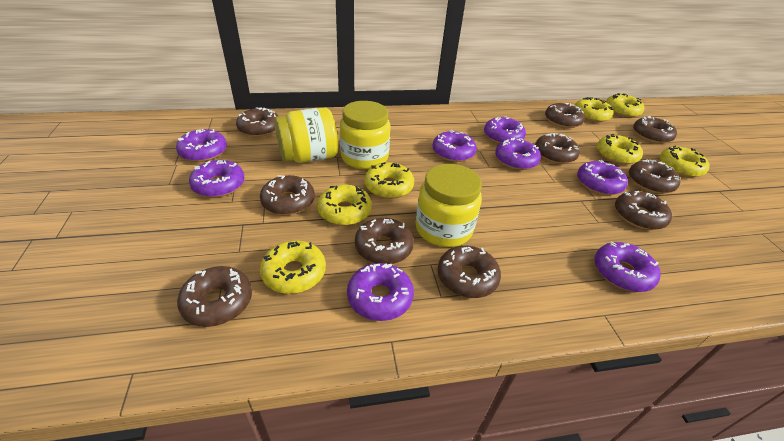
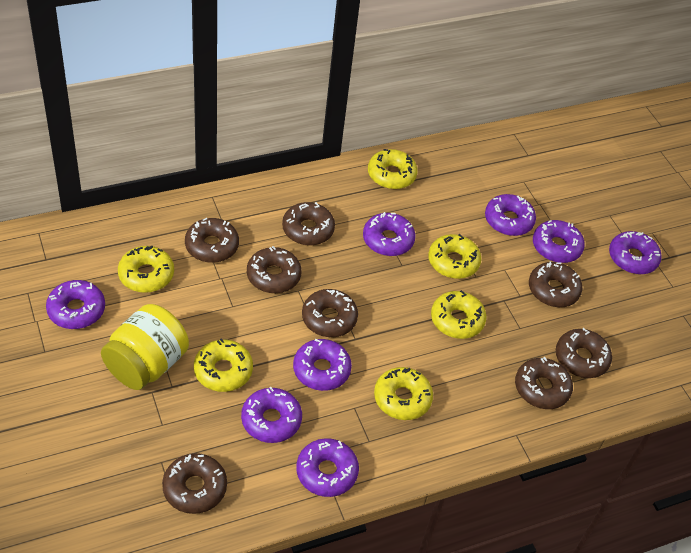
brown donut: [177,266,252,327] [236,107,278,137] [260,175,315,215] [355,218,414,264] [438,246,501,298] [535,133,580,164] [545,102,585,128] [615,191,672,230] [629,159,680,194] [633,116,677,144] = 10 -> [162,453,227,514] [185,218,239,263] [247,246,302,293] [282,202,335,246] [302,289,358,337] [515,357,573,409] [529,262,582,307] [556,328,612,378] = 8
yellow donut: [260,241,326,294] [317,185,372,225] [365,162,414,199] [575,97,613,122] [597,134,643,165] [606,93,645,117] [660,146,710,178] = 7 -> [118,246,174,293] [194,338,253,392] [368,149,418,189] [374,367,433,420] [428,234,481,279] [431,290,487,339] = 6
yellow jar: [274,107,338,163] [340,101,391,169] [415,164,482,247] = 3 -> [101,304,189,390] = 1

